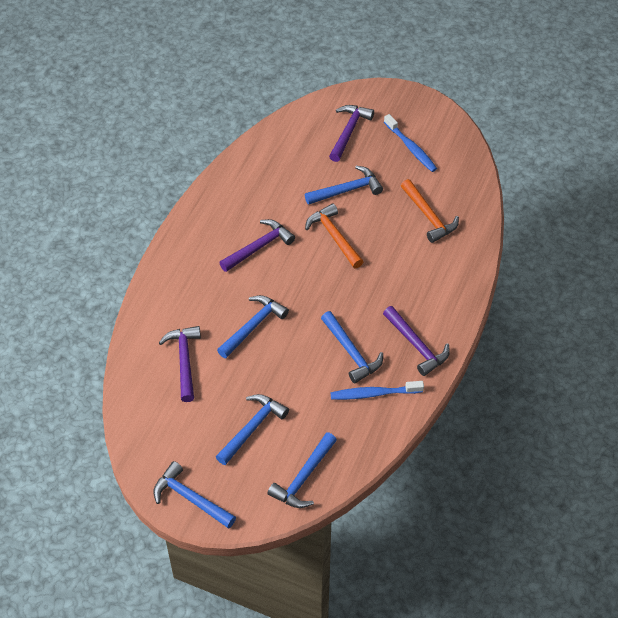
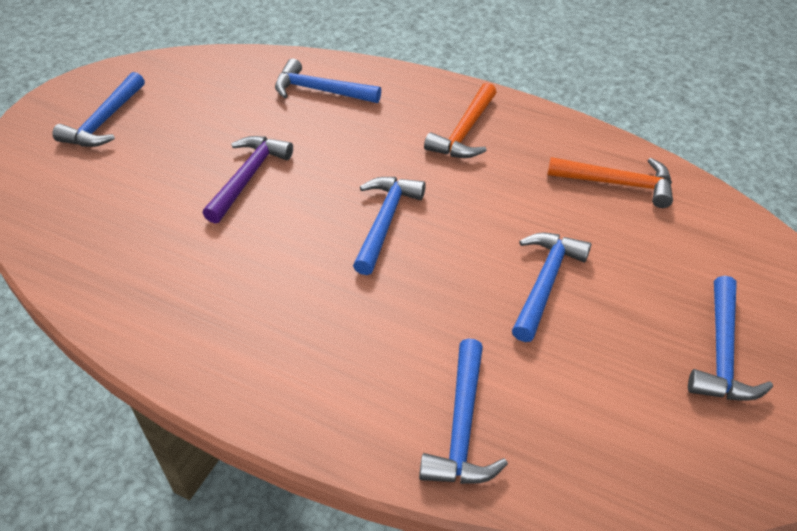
blue toothbrush: [330,381,424,400] [384,114,437,172] = 2 -> none = 0
purple hammer: [159,326,201,402] [219,219,295,272] [329,105,374,162] [383,306,450,376] = 4 -> [202,136,293,224] = 1

